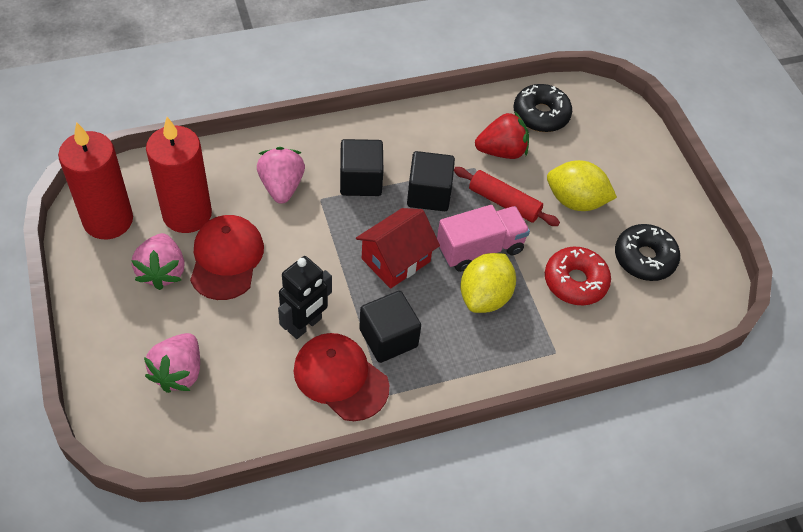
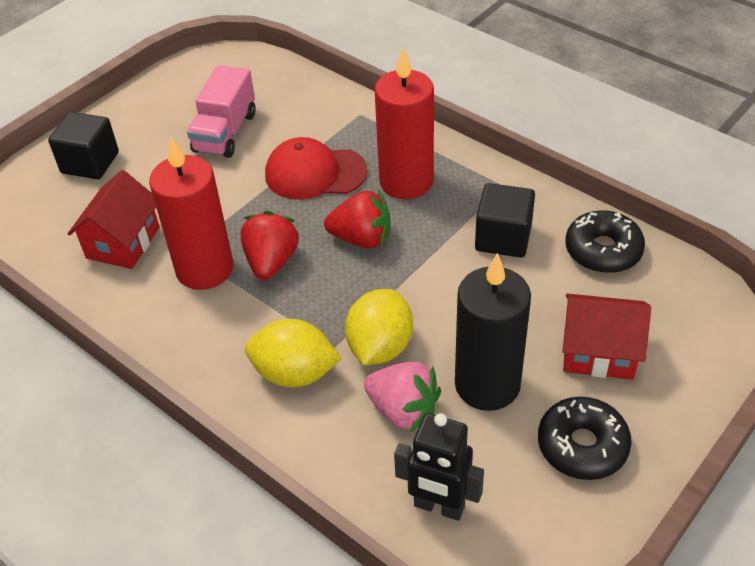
black candle: none = 0 -> [455,253,531,411] = 1
black cube: [340,139,383,196] [359,291,421,363] [407,151,455,211] = 3 -> [48,112,119,179] [475,183,535,258] = 2
pink strawberry: [131,233,185,290] [144,333,200,393] [257,147,305,204] = 3 -> [364,362,441,432] = 1
red cap: [190,215,264,300] [294,333,389,421] = 2 -> [265,137,368,200] = 1
red donut: [545,246,611,305] = 1 -> none = 0
red house: [356,208,440,289] = 1 -> [68,170,160,269] [562,294,651,380] = 2
red rolling pin: [454,167,560,226] = 1 -> none = 0
red strawberry: [475,111,529,159] = 1 -> [240,211,299,280] [324,190,391,248] = 2

